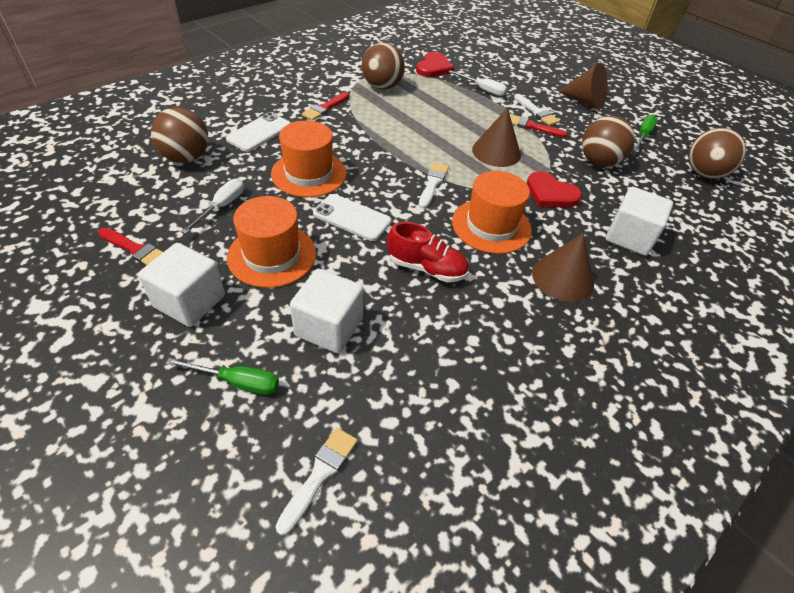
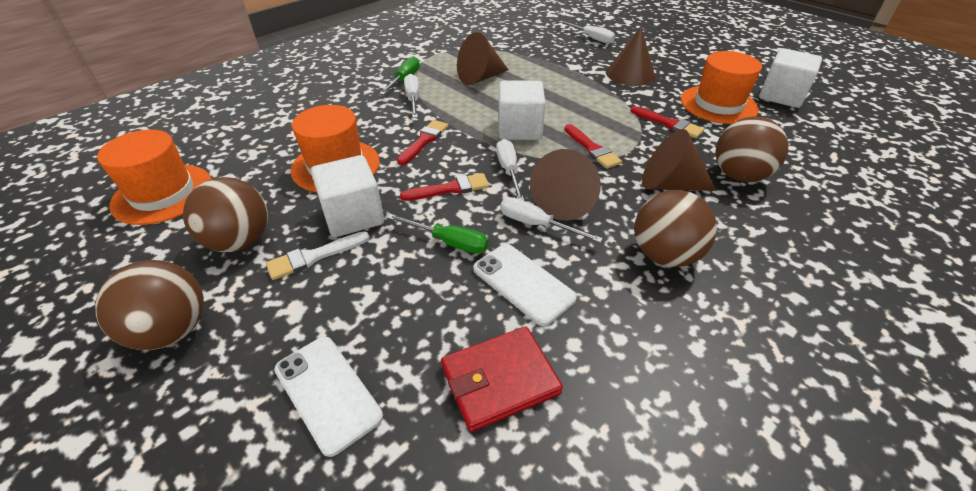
brown cone: [472,108,521,167] [532,233,594,302] [558,63,608,110] = 3 -> [457,32,509,85] [530,149,601,221] [606,26,655,86] [642,129,717,191] = 4
red brush: [98,228,163,265] [302,92,350,121] [510,114,568,138] = 3 -> [397,120,448,165] [400,173,489,201] [564,124,622,169] [630,106,704,138] = 4
red heart: [416,52,454,77] [527,171,582,207] = 2 -> none = 0
red shoe: [387,222,469,282] = 1 -> none = 0
red wallet: none = 0 -> [441,326,563,432] = 1
white brush: [276,428,357,536] [419,162,449,209] [514,94,560,126] = 3 -> [266,231,370,280] = 1
white screwdriver: [181,179,244,234] [449,70,507,96] = 2 -> [404,74,419,118] [496,139,524,201] [500,197,603,243] [559,21,615,44] = 4

